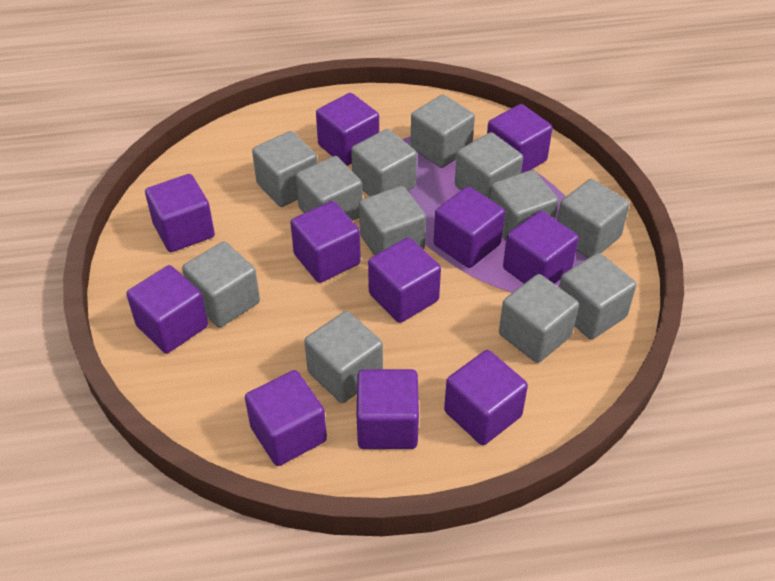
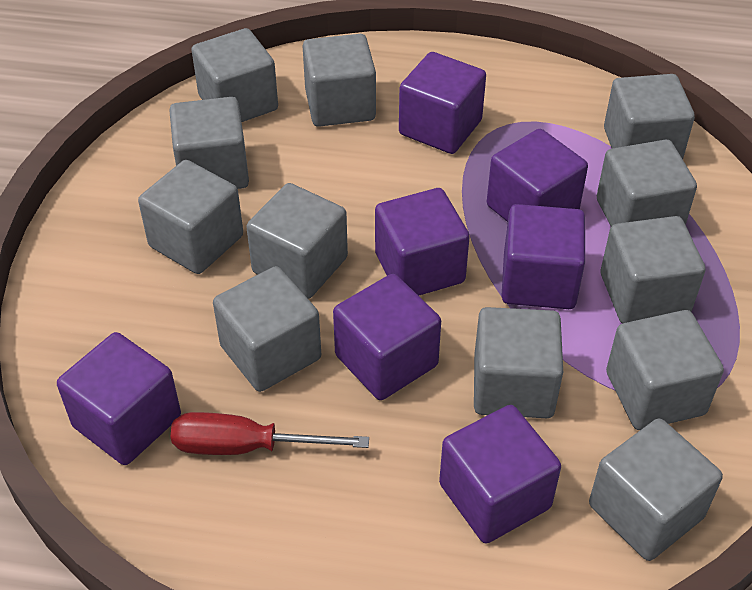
purple cube: [126,265,208,353] [145,174,215,252] [245,370,327,466] [290,201,361,283] [316,93,379,166] [357,369,419,449] [368,237,441,323] [434,187,505,268] [444,350,528,445] [487,104,553,173] [503,211,579,284] = 11 -> [57,332,181,465] [333,274,441,400] [375,188,470,296] [399,52,486,154] [439,405,561,543] [487,129,588,222] [501,204,585,309] = 7
red screwdriver: none = 0 -> [171,412,369,455] = 1

